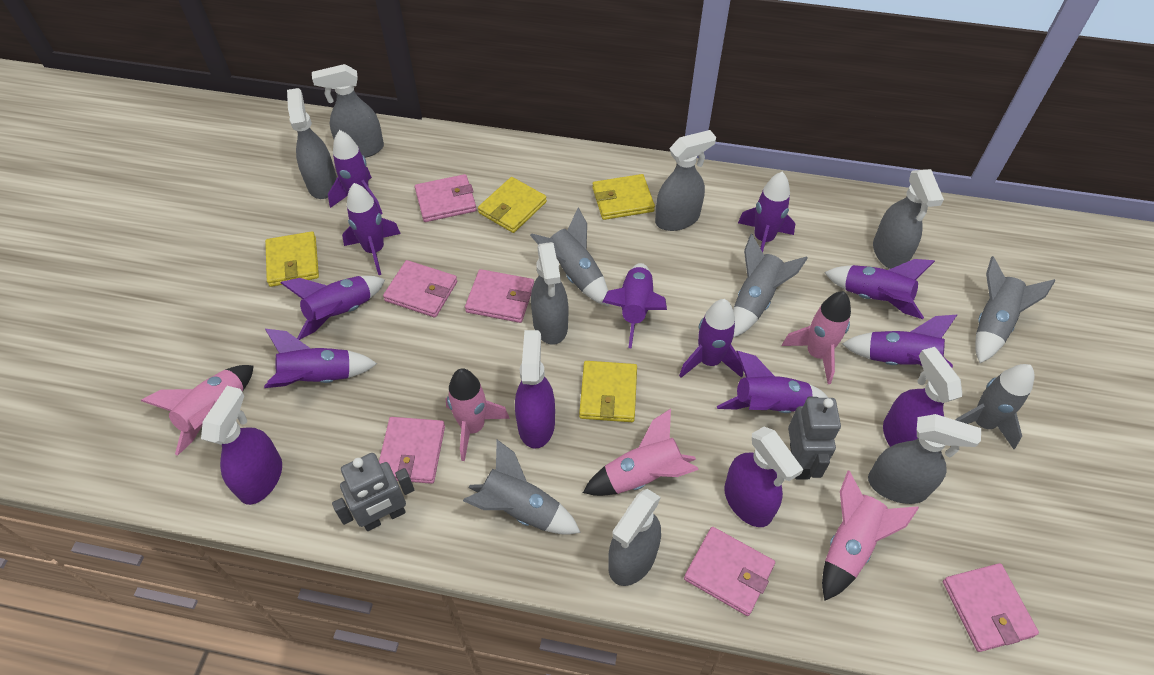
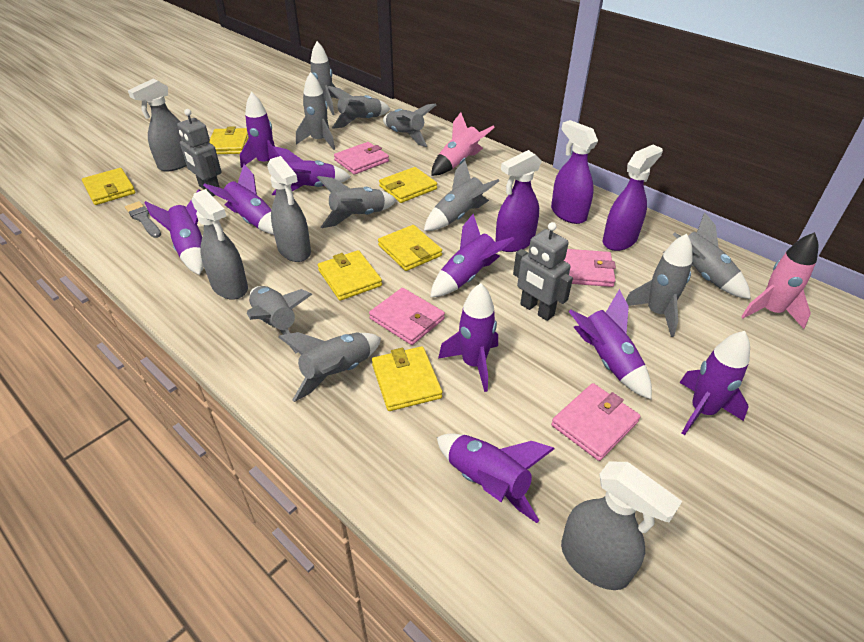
grey brush: none = 0 -> [125,201,161,238] = 1
grey rocket: [463,440,581,535] [530,208,609,306] [733,234,808,338] [955,364,1034,449] [975,256,1055,363] = 5 -> [247,286,312,353] [278,332,381,402] [296,72,335,150] [303,41,338,115] [317,176,397,228] [328,86,390,129] [383,104,436,147] [424,160,499,231] [626,234,692,337] [663,212,751,299] = 10
grey spray bottle: [287,88,337,199] [312,64,384,158] [531,242,569,345] [608,489,661,586] [655,130,716,231] [868,414,981,504] [873,169,944,269] = 7 -> [128,79,187,172] [191,189,248,300] [267,156,311,262] [561,462,682,590] = 4
pink rocket: [141,365,254,456] [446,368,510,461] [583,409,699,496] [782,291,851,384] [822,471,919,600] = 5 -> [431,112,495,176] [741,232,818,329] = 2
pink wallet: [379,417,445,484] [383,260,457,317] [415,174,476,222] [465,269,534,323] [684,527,775,616] [943,563,1039,652] = 6 -> [334,142,389,175] [369,288,445,345] [551,383,641,461] [563,249,616,287] = 4
purple rocket: [264,329,377,388] [281,276,385,340] [328,130,383,215] [342,183,401,275] [603,263,667,348] [679,299,743,378] [717,351,828,413] [738,172,795,252] [824,259,935,319] [842,315,957,368] = 10 -> [145,189,204,275] [203,164,274,235] [240,92,279,168] [272,146,351,195] [430,214,514,298] [437,434,555,523] [438,283,498,392] [569,289,652,400] [679,331,750,435] = 9
purple spray bottle: [201,386,282,505] [515,330,555,449] [724,427,804,527] [883,347,962,447] = 4 -> [495,150,542,252] [551,120,598,224] [603,145,663,251] = 3
yellow wallet: [265,231,319,287] [478,177,547,233] [579,361,637,422] [592,174,655,220] = 4 -> [82,168,136,205] [209,127,249,154] [318,250,382,301] [372,346,442,411] [378,225,442,271] [379,167,437,203] = 6

